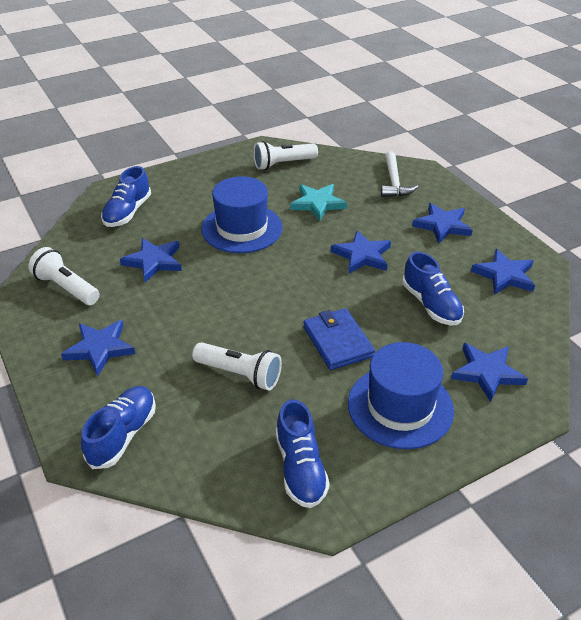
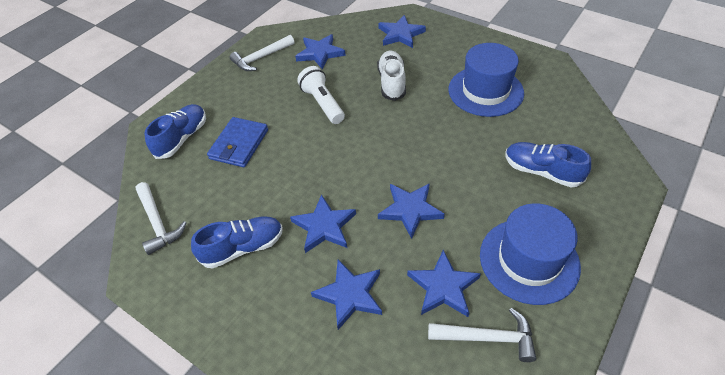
blue shoe: [81,386,156,469] [101,166,151,227] [276,400,330,508] [402,252,464,325] = 4 -> [144,104,206,159] [191,216,283,268] [505,142,591,187] = 3
turquoise star: [290,184,347,221] = 1 -> none = 0
white flashlight: [28,247,100,305] [192,342,282,390] [253,141,318,170] = 3 -> [297,66,345,124] = 1
white hammer: [381,152,418,197] = 1 -> [136,182,186,255] [230,35,295,71] [428,308,536,362] = 3
white shoe: none = 0 -> [377,50,406,101] = 1

